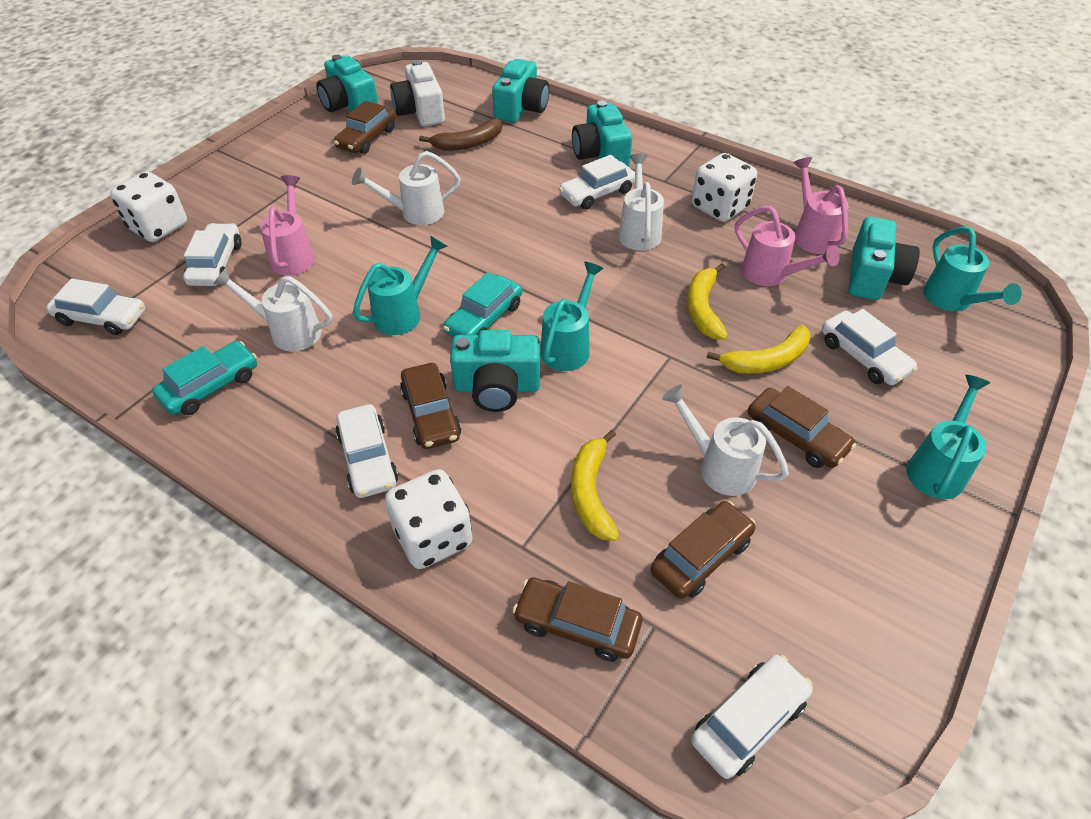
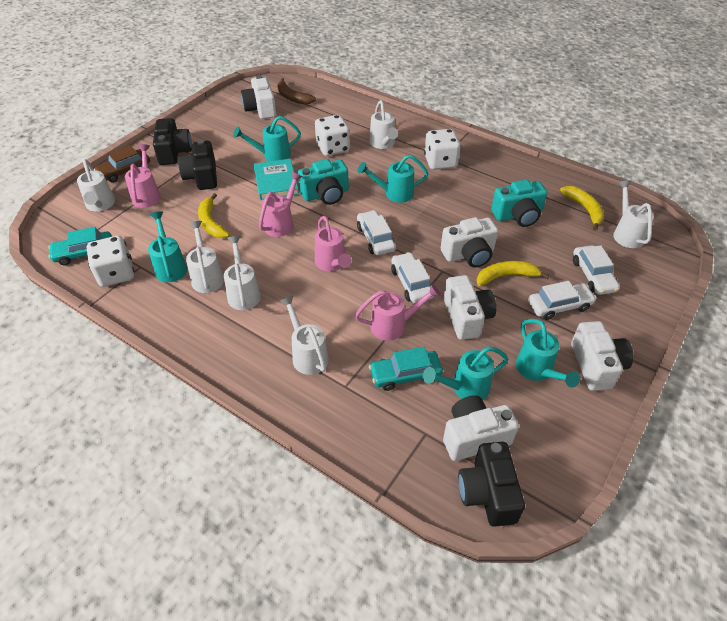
black camera: none = 0 -> [153,118,192,165] [178,139,217,190] [458,442,525,527] = 3
brown car: [334,101,396,154] [400,363,461,449] [513,577,642,662] [650,501,756,599] [748,386,856,468] = 5 -> [94,145,150,183] = 1
pink watering can: [260,175,315,276] [735,206,840,286] [793,157,849,254] = 3 -> [125,144,161,208] [259,172,302,237] [315,216,352,271] [355,284,441,341] = 4
turquoise book: none = 0 -> [254,159,299,200] = 1
turquoise camera: [316,55,378,112] [450,330,540,412] [492,59,549,123] [572,101,632,167] [849,217,920,300] = 5 -> [298,159,349,205] [491,180,547,227] = 2
turquoise watering can: [353,236,447,335] [540,262,604,371] [906,375,990,499] [923,227,1022,311] = 4 -> [148,211,187,282] [233,116,301,161] [358,155,428,203] [423,346,508,400] [516,319,580,388] = 5
white camera: [390,60,445,126] = 1 -> [241,75,276,119] [441,217,498,268] [443,395,519,461] [444,275,496,340] [571,321,633,391] = 5
white car: [46,278,146,335] [183,223,242,286] [335,404,398,498] [559,155,635,210] [691,655,813,779] [822,309,918,385] = 6 -> [357,210,396,255] [391,252,434,303] [528,281,597,320] [573,245,620,295] = 4
white watering can: [213,268,332,351] [352,151,461,225] [618,153,664,251] [662,384,789,496] = 4 -> [77,159,115,212] [186,221,224,293] [224,236,261,310] [280,295,329,375] [369,100,398,149] [613,180,654,248] = 6

